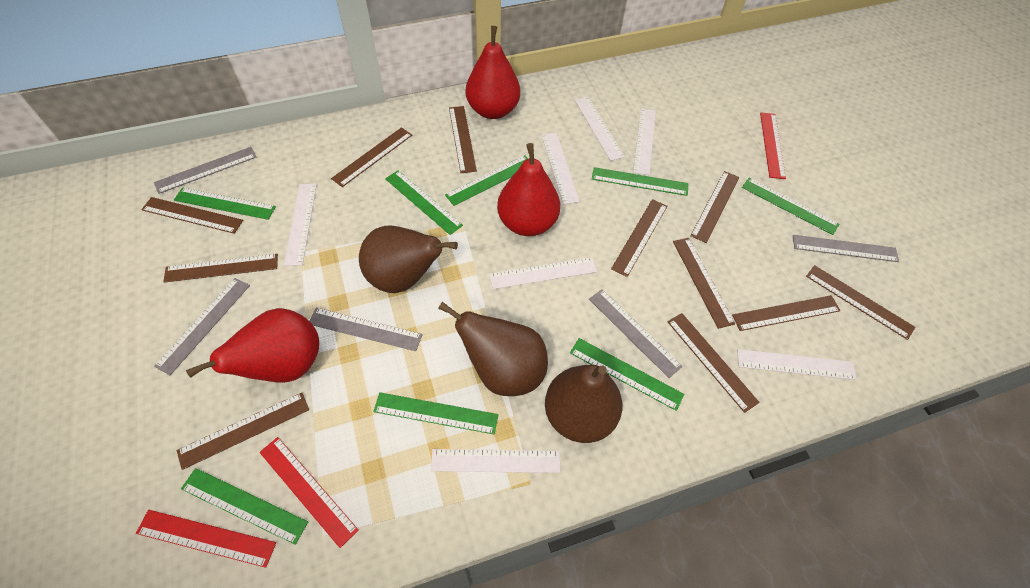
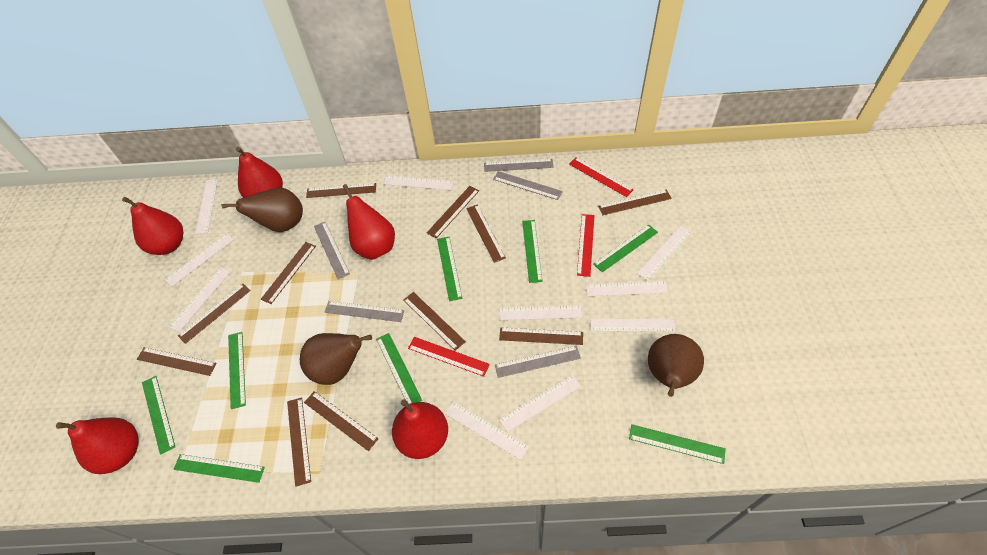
red pear: [186,308,319,383] [466,26,520,119] [497,143,560,236] = 3 -> [56,417,139,474] [122,197,183,255] [236,147,283,198] [342,184,395,260] [392,399,448,459] = 5
white ruler: [284,184,317,266] [431,449,560,473] [489,257,597,289] [542,133,580,204] [575,97,625,161] [633,109,656,175] [737,349,856,380] = 7 -> [165,233,234,287] [169,267,230,332] [196,179,218,234] [383,175,453,190] [445,401,529,460] [499,375,581,432] [500,305,582,320] [586,281,668,296] [590,318,675,332] [637,226,692,281] = 10

